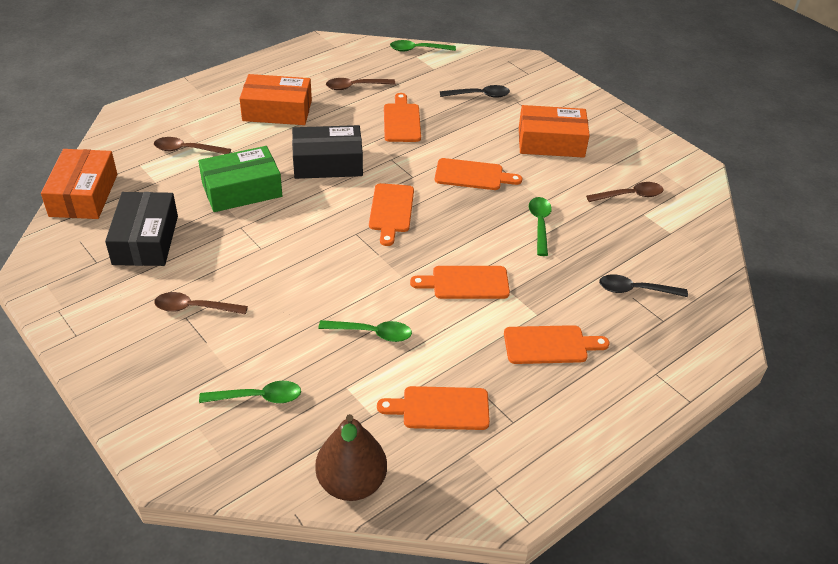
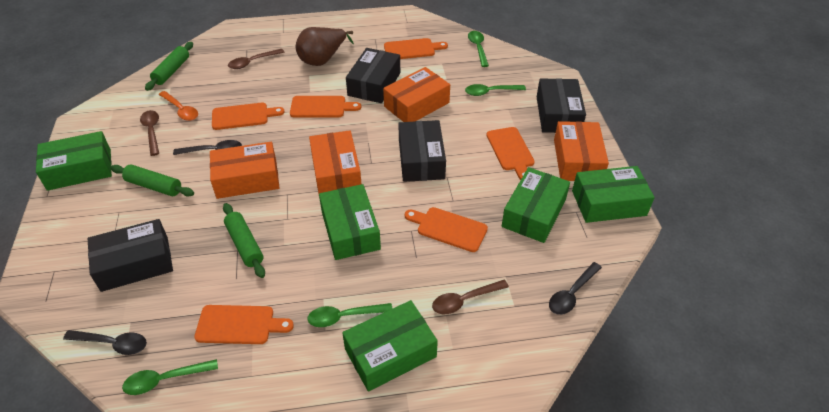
black box: [105,192,178,266] [292,125,363,179] = 2 -> [88,219,173,292] [346,48,400,103] [398,120,446,182] [537,78,586,133] = 4
black spoon: [440,85,510,98] [599,274,688,297] = 2 -> [63,330,147,355] [173,140,242,155] [549,262,602,315] = 3
brown spoon: [154,137,231,154] [154,292,248,315] [326,78,396,90] [586,182,664,202] = 4 -> [140,110,159,156] [228,49,284,69] [432,280,509,314] = 3
green box: [198,146,282,212] = 1 -> [36,131,112,191] [319,184,381,260] [342,300,438,391] [502,167,570,243] [572,166,655,223] = 5
green rolling pin: none = 0 -> [110,164,194,196] [145,42,193,91] [223,203,265,278] = 3
orange box: [41,149,117,219] [239,74,312,125] [519,105,590,158] = 3 -> [210,142,280,199] [309,130,361,194] [383,67,450,122] [554,121,609,181] = 4
orange spoon: none = 0 -> [159,91,198,121] = 1

